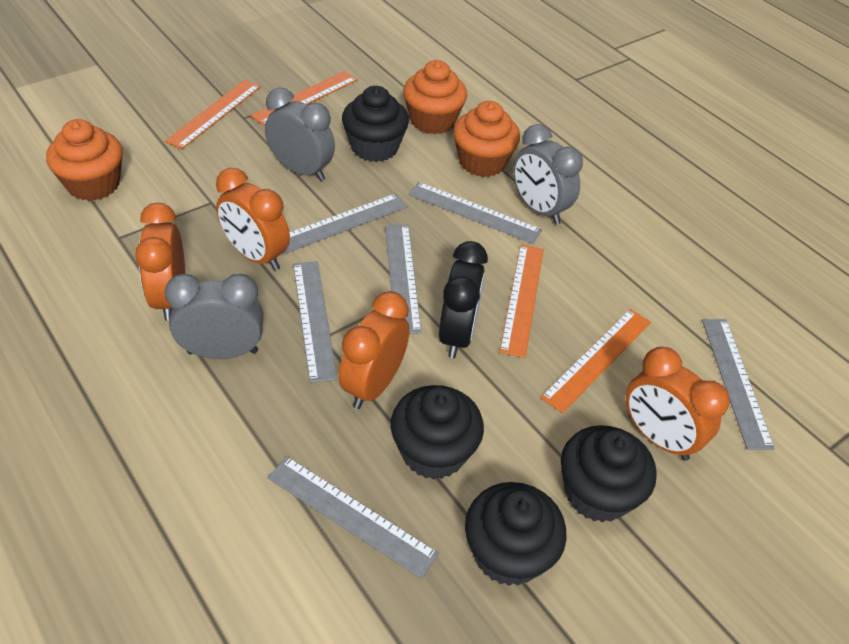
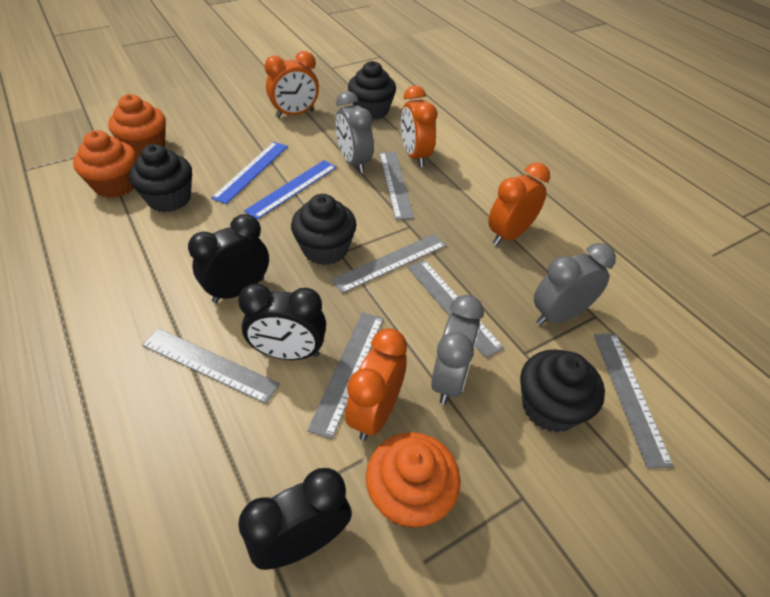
black clock: [439,241,488,358] = 1 -> [188,214,269,303] [238,283,326,360] [238,468,351,570] = 3
blue ruler: none = 0 -> [211,142,288,204] [244,160,337,220] = 2
orange ruler: [165,80,261,149] [251,71,358,126] [499,245,544,358] [540,309,651,413] = 4 -> none = 0

